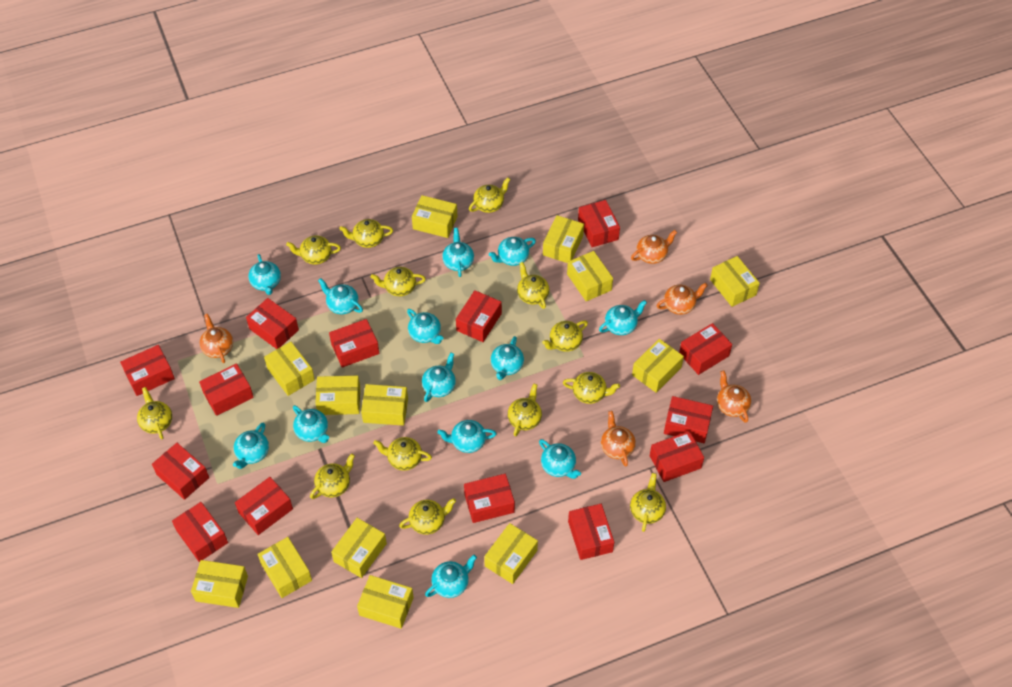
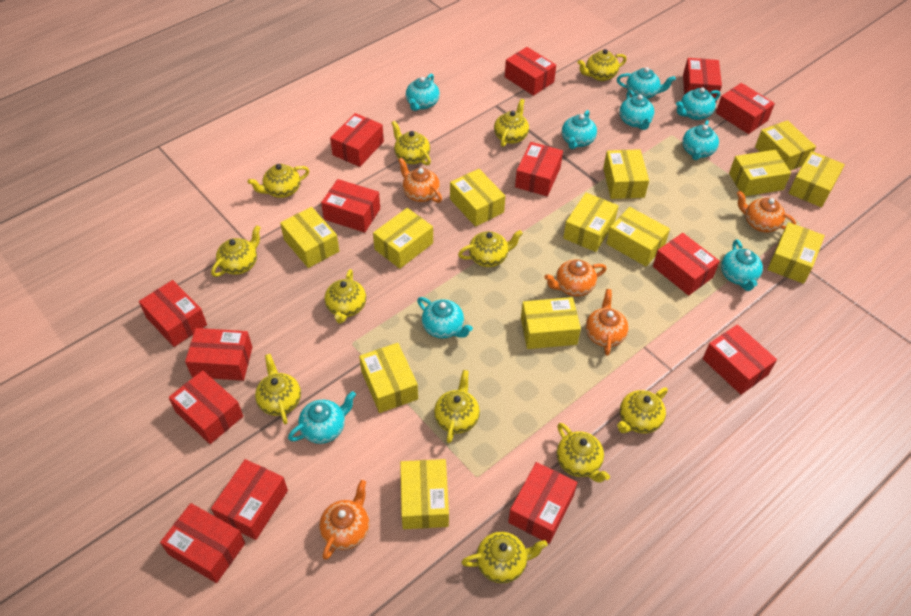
turquoise teapot: [233,423,269,469] [248,254,281,295] [293,405,329,443] [318,278,363,314] [407,309,443,344] [422,352,456,402] [425,555,477,598] [437,420,496,453] [442,228,474,277] [489,237,536,266] [491,336,524,380] [539,439,581,479] [599,300,647,335] = 13 -> [288,391,356,444] [406,74,440,111] [417,297,473,338] [562,110,597,149] [617,67,676,99] [619,90,654,130] [676,87,720,120] [682,120,719,160] [721,239,763,291] = 9
yellow teapot: [137,387,172,439] [286,235,341,265] [310,454,355,499] [339,219,393,248] [371,267,426,296] [373,437,432,471] [399,498,456,535] [469,177,510,213] [508,384,542,437] [517,262,549,309] [542,320,588,352] [563,372,620,404] [630,473,666,532] = 13 -> [211,225,261,277] [248,164,309,198] [255,354,301,424] [324,269,366,324] [392,121,431,165] [434,370,480,443] [458,230,523,267] [461,532,548,583] [494,99,529,147] [557,423,610,483] [578,49,627,81] [617,387,668,434] = 12

